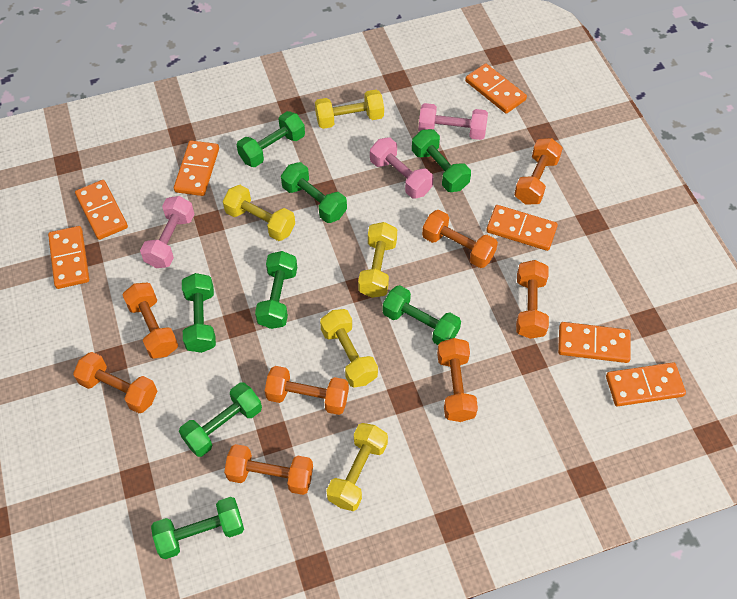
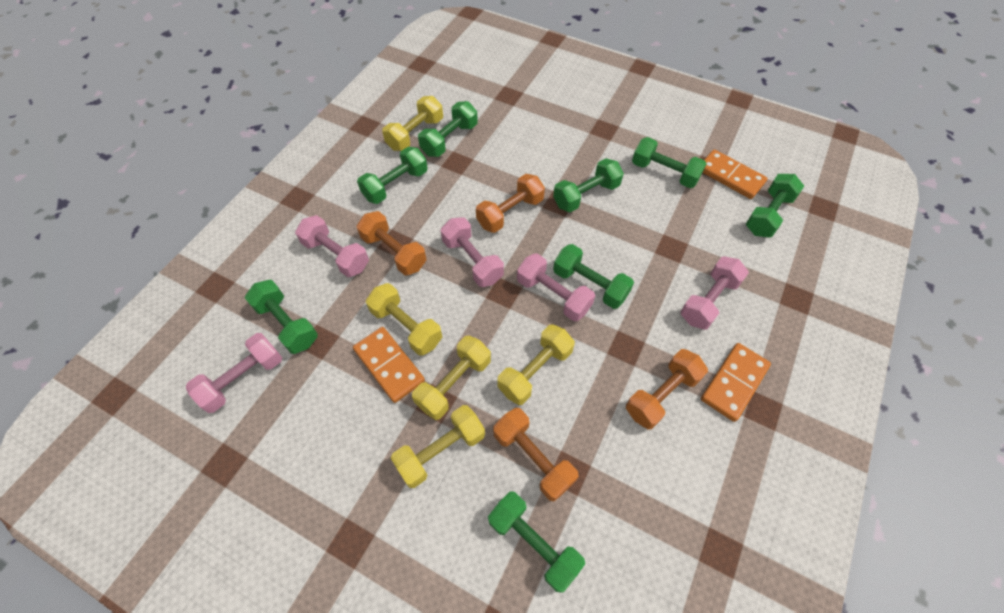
orange domino: [48,226,89,289] [75,180,128,240] [174,141,219,196] [465,63,527,114] [486,205,558,251] [558,322,631,363] [606,363,686,406] = 7 -> [353,327,425,403] [701,343,771,422] [703,150,768,199] = 3
orange dumbbell: [73,352,157,413] [123,283,178,359] [224,444,313,495] [265,366,349,415] [422,210,498,268] [437,338,478,422] [514,138,563,204] [516,260,549,339] = 8 -> [357,211,427,275] [476,174,545,233] [493,408,579,501] [626,349,708,429] = 4
pink dumbbell: [140,196,195,268] [370,138,434,199] [418,103,488,140] = 3 -> [186,333,282,413] [295,215,369,277] [441,217,504,287] [517,253,595,321] [681,257,749,330] = 5

